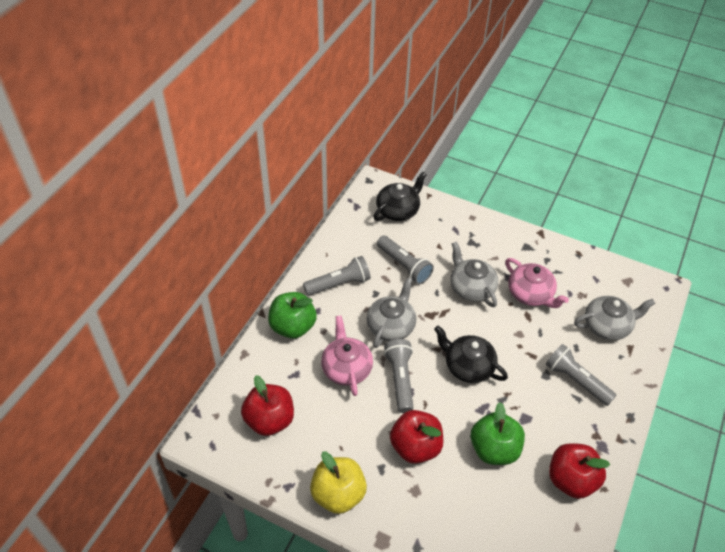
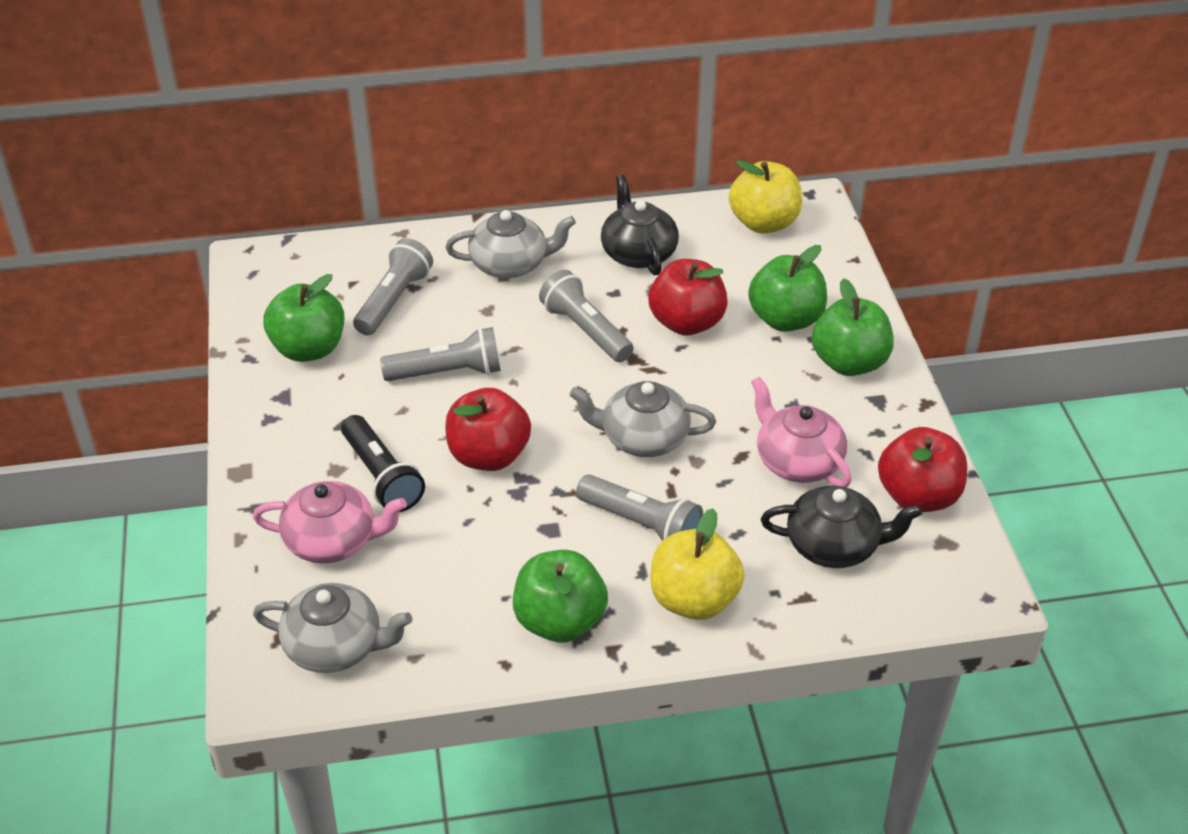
black flashlight: none = 0 -> [341,415,425,512] = 1
green apple: [268,292,317,339] [471,402,525,465] = 2 -> [263,274,344,362] [513,550,608,642] [748,245,827,332] [812,278,894,376] = 4
yellow apple: [310,451,367,514] = 1 -> [651,508,744,620] [729,160,802,234] = 2

